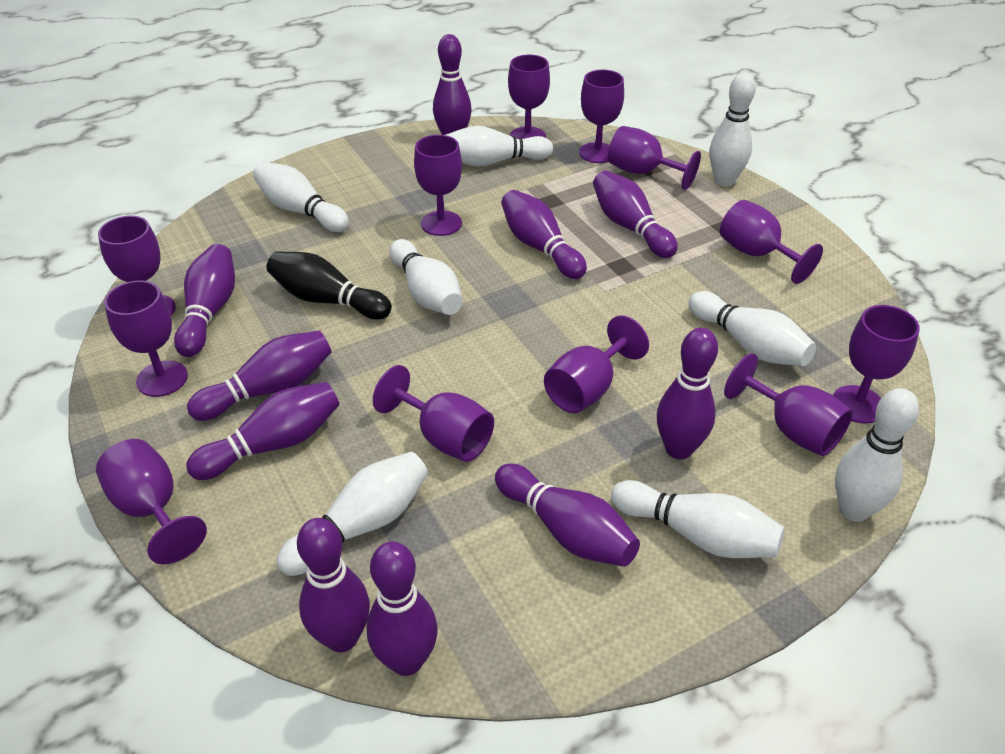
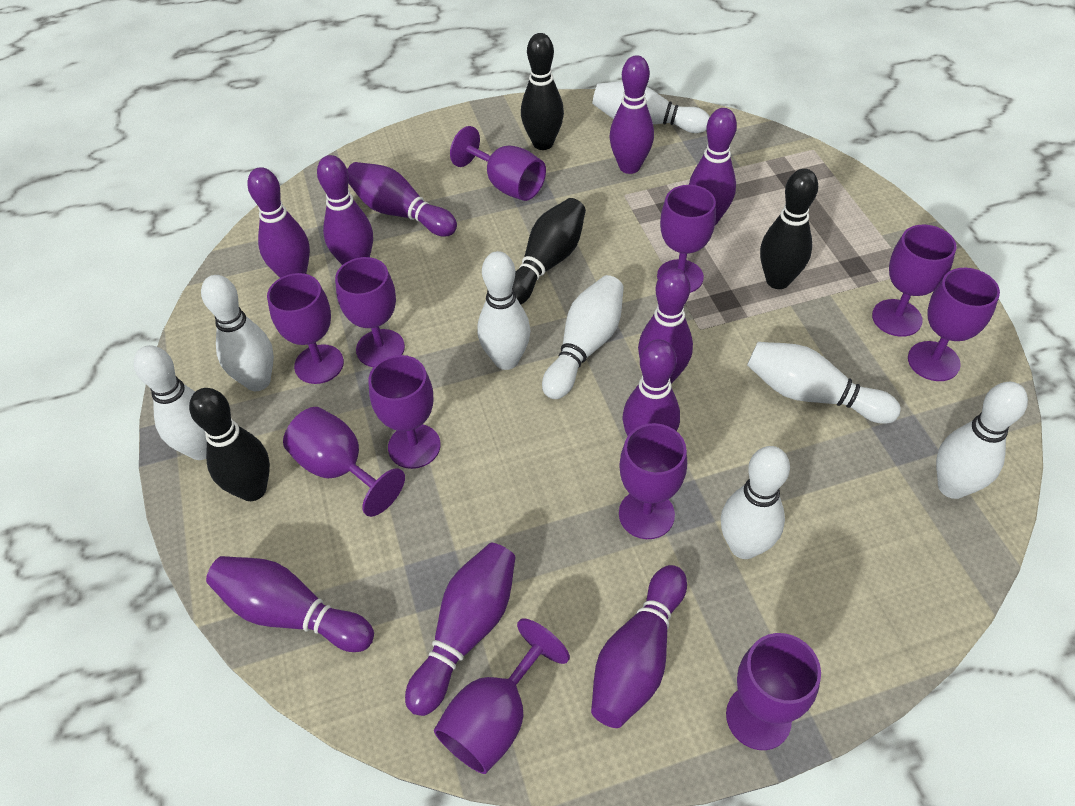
black bowling pin: [266,251,392,320] = 1 -> [189,388,270,501] [513,198,586,304] [521,33,564,150] [760,169,818,289] = 4
purple goblet: [96,439,207,564] [98,216,176,315] [104,281,188,397] [373,365,494,462] [414,135,462,236] [508,55,550,139] [544,315,649,413] [579,70,624,163] [608,126,701,190] [720,200,823,284] [724,353,853,456] [833,305,920,424] = 12 -> [267,273,344,384] [283,407,405,517] [335,257,405,367] [368,355,441,469] [434,619,570,774] [450,126,546,201] [619,423,687,539] [657,185,716,293] [726,633,821,750] [872,225,957,337] [908,268,1000,381] = 11

